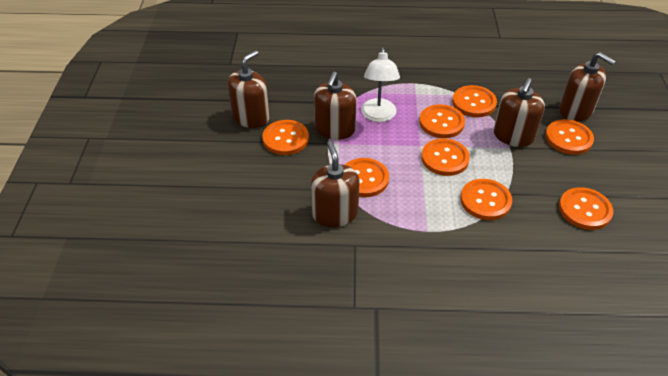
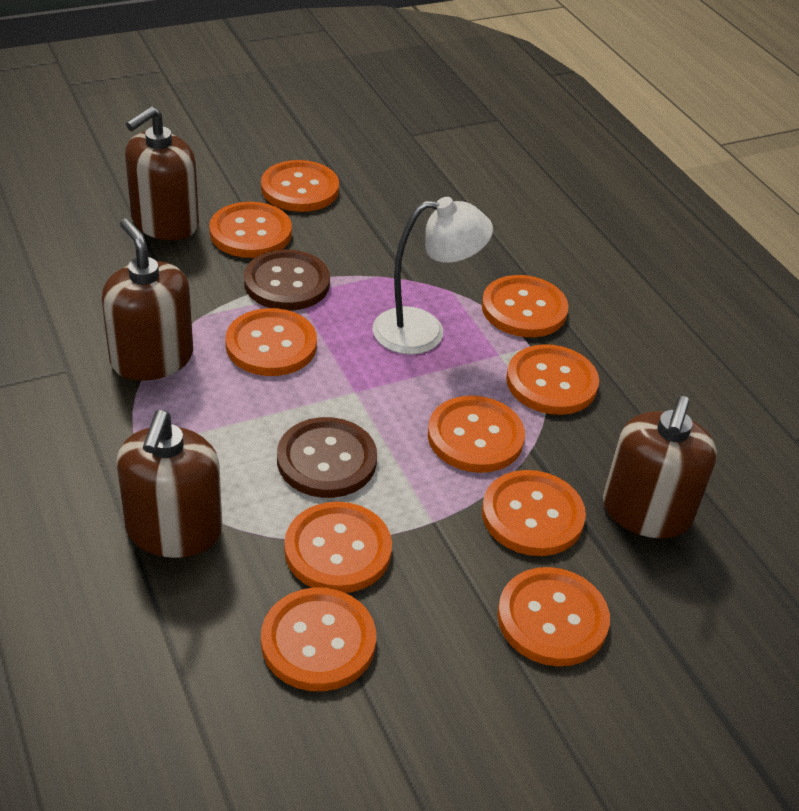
brown button: none = 0 -> [244,249,330,310] [277,417,377,498] = 2
brown soap dispenser: [228,50,270,128] [311,141,360,227] [314,71,357,140] [493,78,545,147] [559,52,616,121] = 5 -> [102,218,193,381] [116,410,223,558] [125,106,199,240] [603,396,717,539] = 4
orange button: [262,120,309,155] [345,158,389,197] [419,104,465,138] [421,139,470,176] [452,85,497,117] [460,179,512,220] [545,119,594,155] [559,187,613,230] = 8 -> [209,202,292,258] [225,308,317,376] [261,160,339,212] [261,588,376,691] [284,502,392,593] [428,396,525,473] [482,275,569,337] [482,470,586,556] [497,567,610,666] [506,344,599,415] = 10

